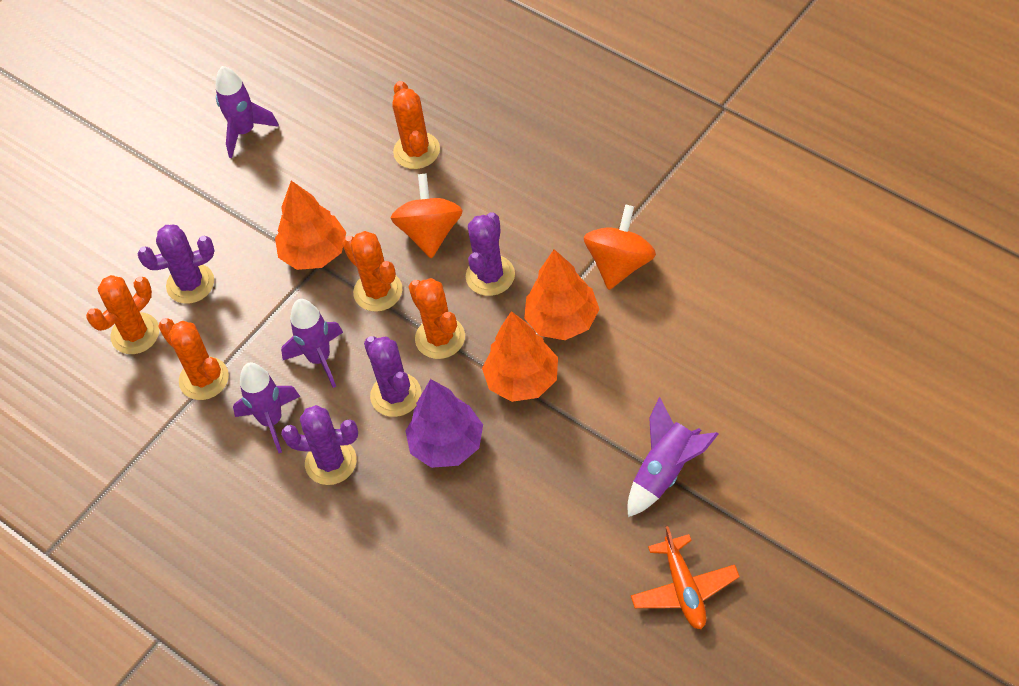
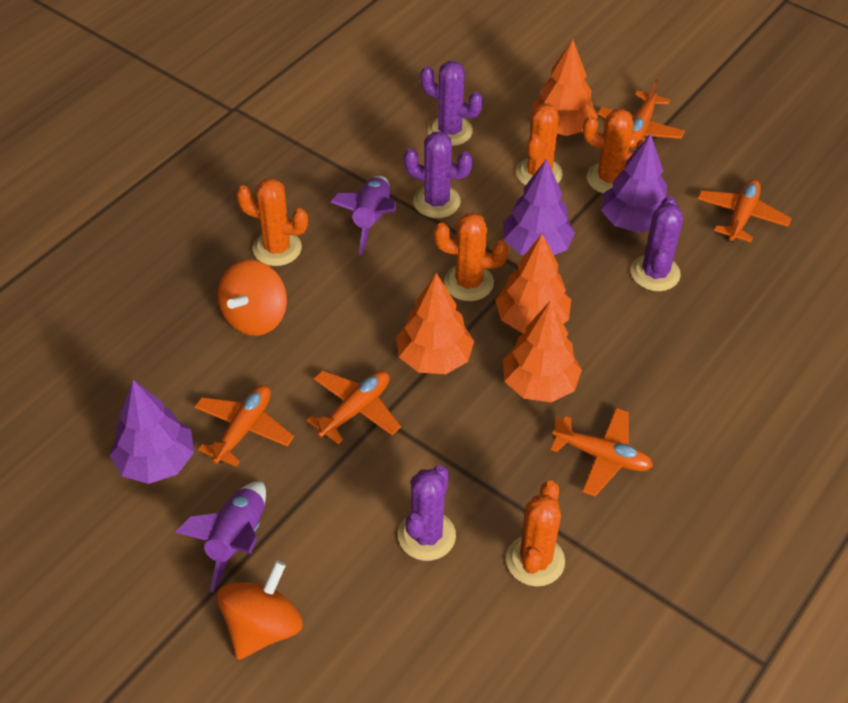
orange plane: [631,526,740,629] = 1 -> [194,385,294,467] [307,371,401,444] [550,408,653,496] [597,79,685,148] [697,179,792,242] = 5
orange tree: [275,181,347,270] [482,311,558,402] [524,249,599,340] = 3 -> [396,273,474,374] [495,234,571,334] [503,300,582,402] [531,39,598,136] = 4
purple rocket: [216,66,279,158] [233,362,300,453] [281,299,343,388] [628,397,718,517] = 4 -> [175,481,266,592] [330,176,397,255] = 2
purple tree: [405,379,483,468] = 1 -> [110,380,194,484] [503,159,575,255] [601,133,667,233] = 3

